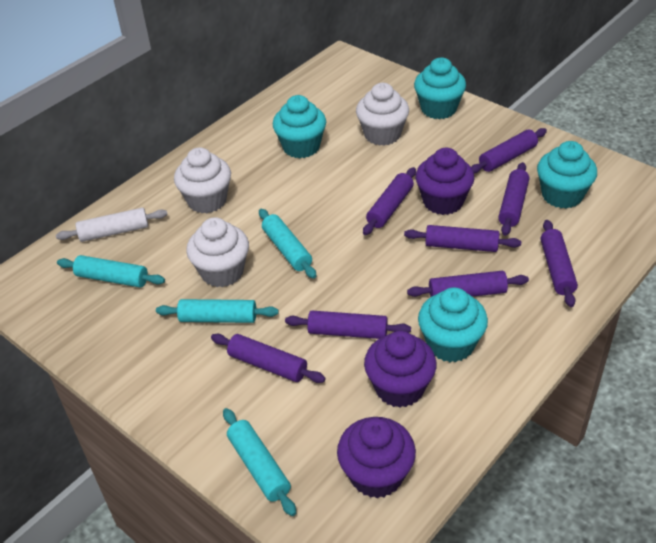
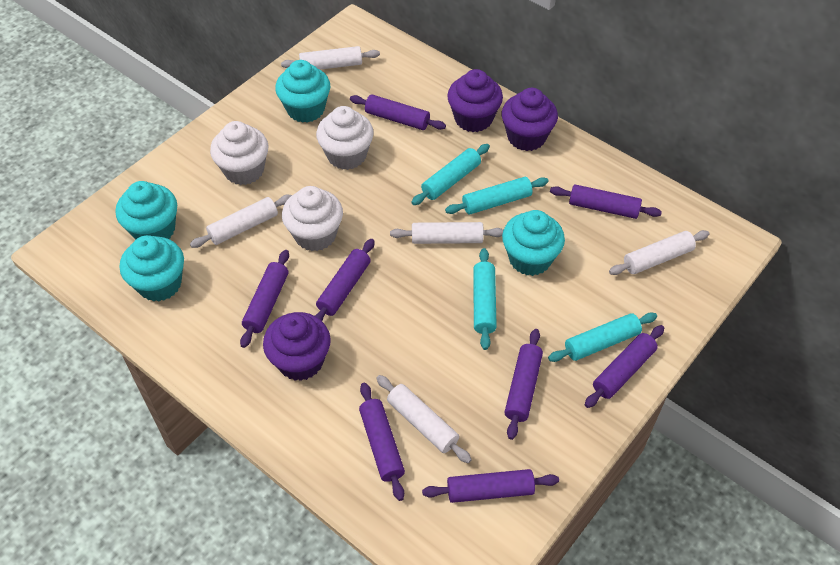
white rolling pin: [56,208,168,242] = 1 -> [190,195,292,248] [281,46,380,70] [376,375,472,463] [390,222,503,244] [609,230,709,275] = 5

